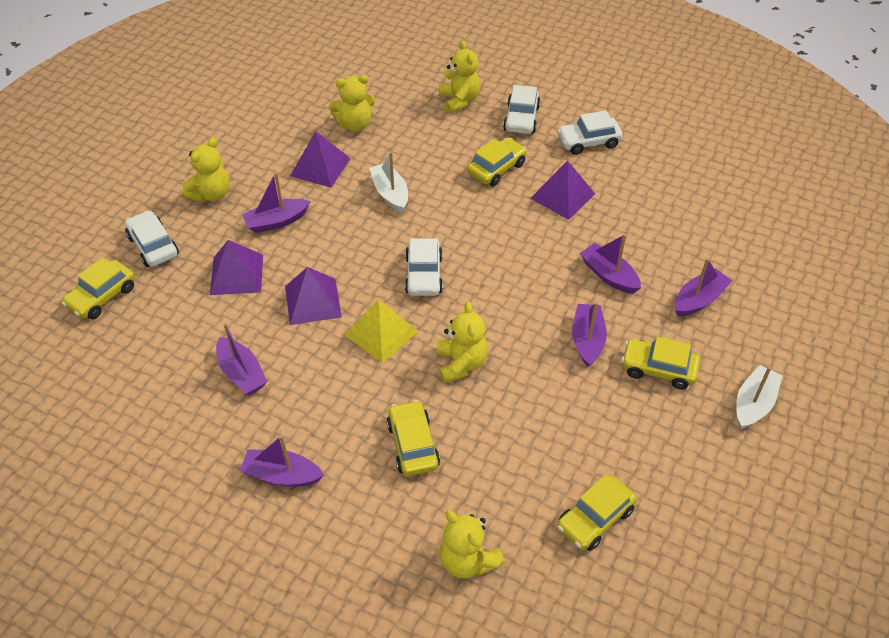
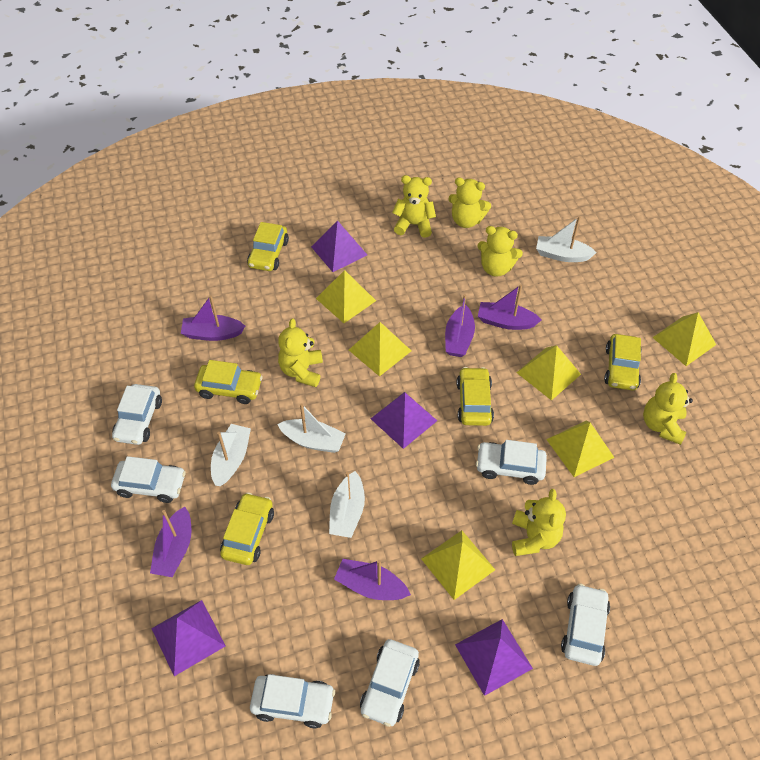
purple boat: [216,323,267,395] [240,435,324,487] [242,172,310,233] [572,302,607,367] [580,234,641,294] [675,258,732,316] = 6 -> [150,507,191,577] [181,295,245,341] [334,559,411,600] [445,294,475,357] [478,284,541,330] = 5
white boat: [369,152,408,213] [736,365,782,429] = 2 -> [211,424,251,486] [277,403,346,453] [329,471,365,538] [536,216,597,262] = 4
white car: [125,210,179,267] [405,238,443,296] [503,85,540,134] [557,110,623,155] = 4 -> [111,456,186,503] [112,384,162,445] [250,674,335,728] [360,639,420,727] [476,440,547,485] [561,584,610,666] = 6
yellow pyramid: [345,299,419,363] = 1 -> [316,270,376,323] [349,322,411,377] [421,530,495,600] [516,345,581,401] [546,421,615,477] [652,312,716,366] = 6
yellow teddy bear: [182,137,230,203] [329,74,376,132] [437,302,488,383] [439,40,481,114] [440,510,505,579] = 5 -> [278,318,323,387] [392,175,436,238] [448,177,491,228] [477,226,523,277] [512,489,566,556] [643,373,693,445] = 6

